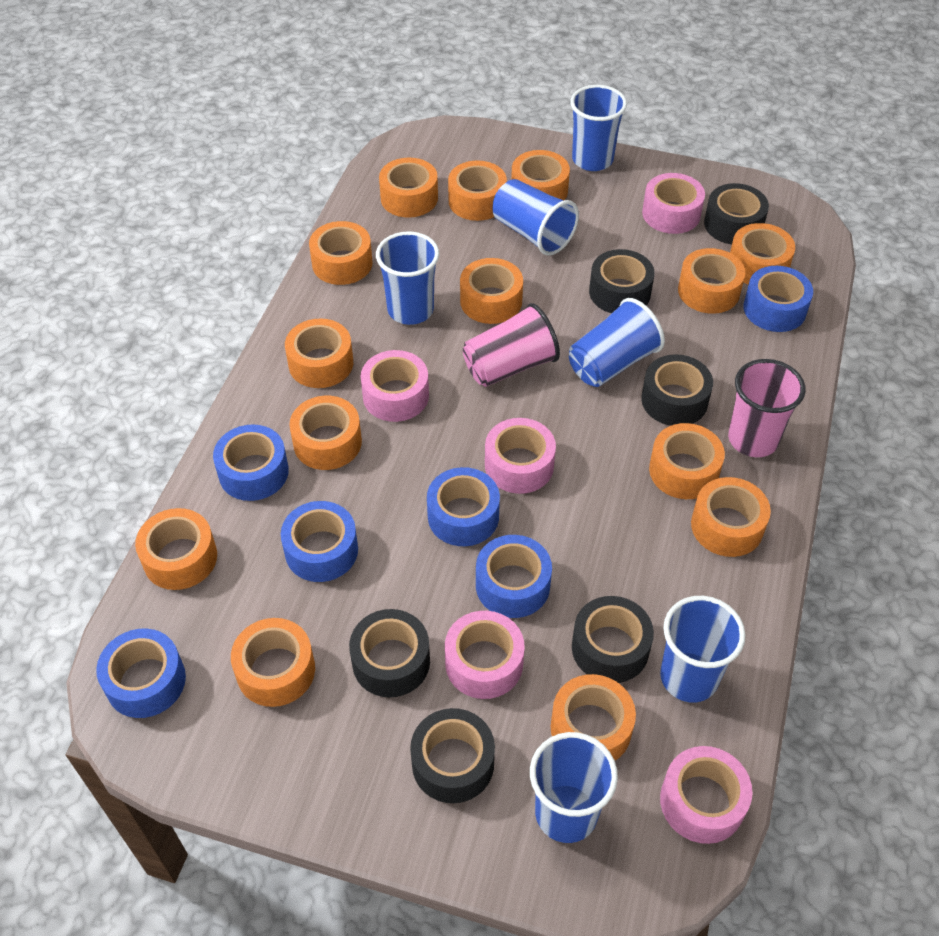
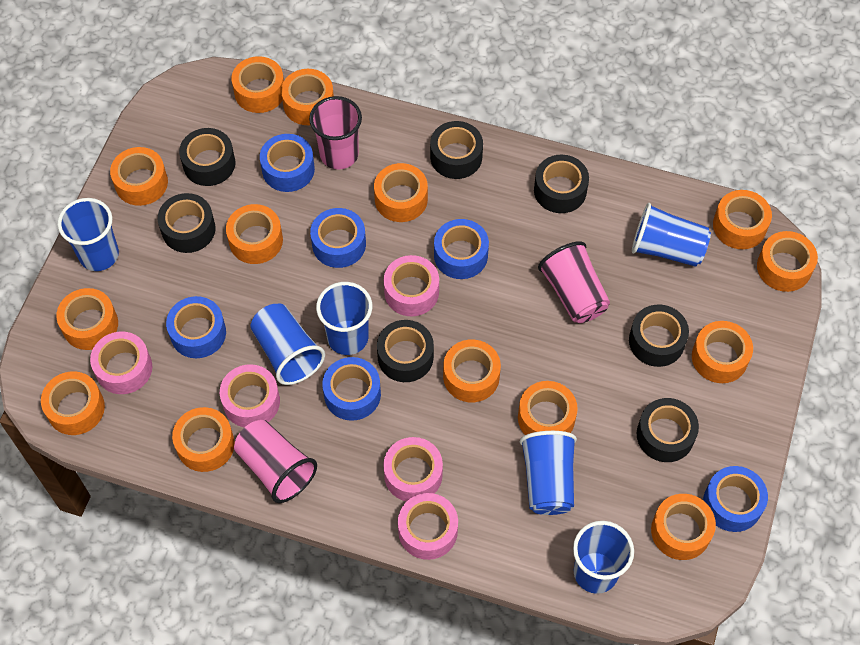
black tape: [349,609,430,697] [410,708,495,803] [572,596,654,683] [589,249,655,313] [641,354,713,426] [704,183,769,244] = 6 -> [158,193,215,253] [179,128,235,186] [377,320,434,382] [430,121,483,179] [534,155,589,213] [629,305,689,367] [637,398,699,462] = 7
pink cup: [463,303,560,387] [728,359,805,457] = 2 -> [234,420,317,503] [309,96,362,169] [538,241,610,323] = 3

